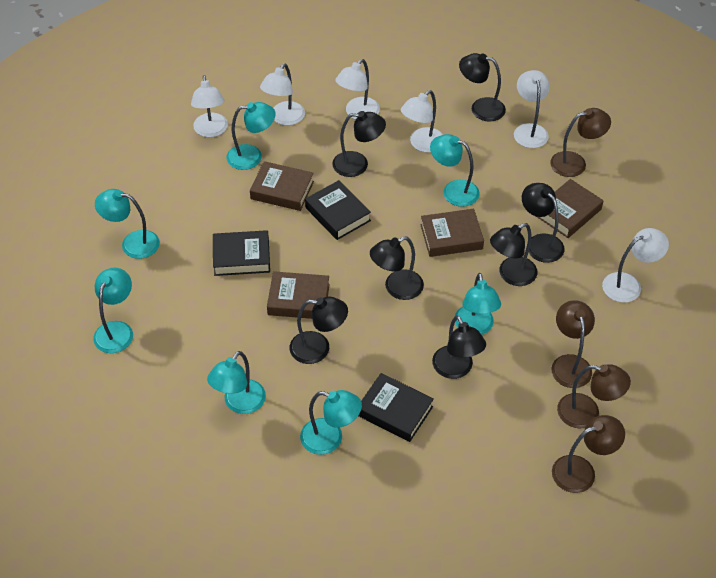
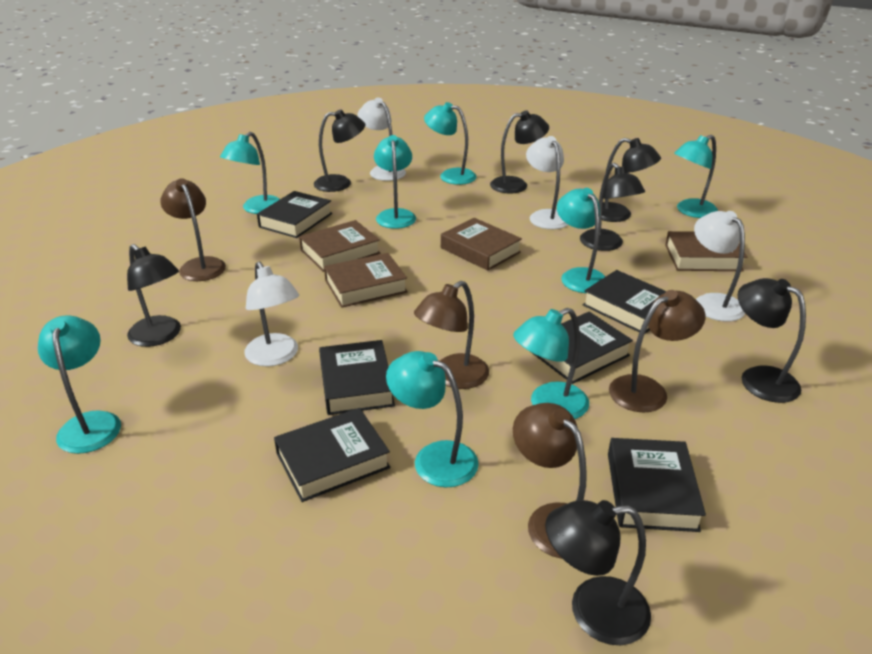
black book: [213,230,270,276] [305,180,371,240] [358,373,434,442] = 3 -> [257,191,332,238] [274,408,391,502] [319,340,395,415] [531,312,633,384] [583,270,666,334] [608,438,706,532] = 6
turquoise lamp: [93,267,133,353] [95,189,160,259] [207,351,266,414] [226,102,276,170] [300,390,362,455] [430,134,479,207] [455,273,501,335] = 7 -> [38,315,121,454] [220,132,280,214] [374,135,416,229] [386,351,479,487] [424,102,477,185] [513,308,589,419] [557,188,605,293] [674,135,718,218] = 8
white lamp: [191,75,228,137] [260,63,305,125] [335,59,380,120] [401,90,443,153] [514,70,550,148] [602,228,669,303] = 6 -> [244,261,299,367] [357,98,406,181] [526,136,568,229] [694,211,745,321] = 4

